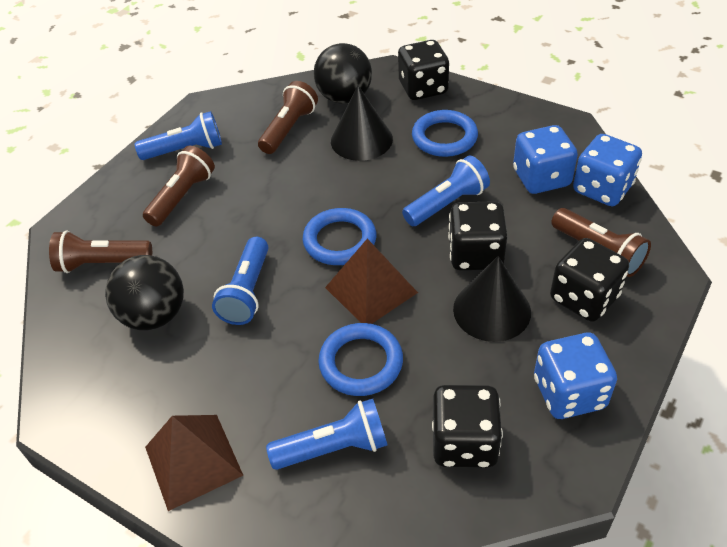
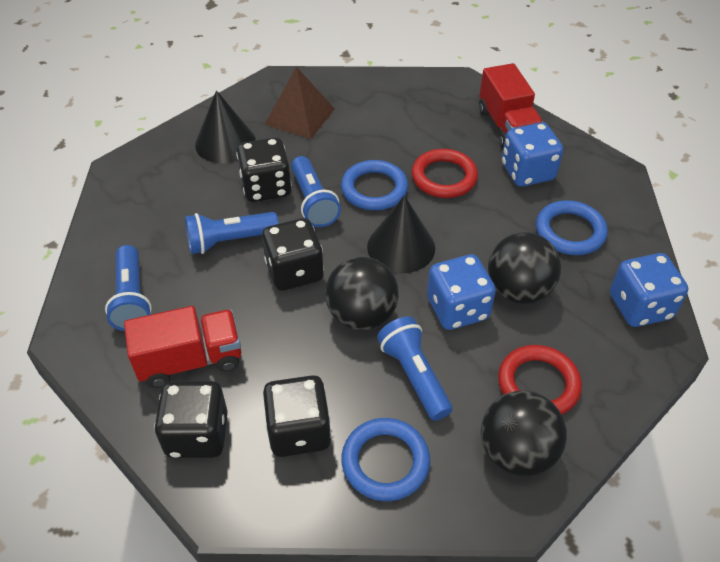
black ball: [105,255,184,330] [313,43,372,104] = 2 -> [325,257,399,330] [481,391,567,477] [488,232,561,304] = 3
brown flashlight: [49,231,152,273] [143,146,215,227] [258,81,318,154] [551,208,651,277] = 4 -> none = 0
brown pyramid: [145,415,244,511] [325,239,418,324] = 2 -> [265,67,335,139] = 1
red ring: none = 0 -> [412,149,478,198] [498,345,582,415] = 2
red truck: none = 0 -> [124,306,241,388] [479,63,543,148] = 2

